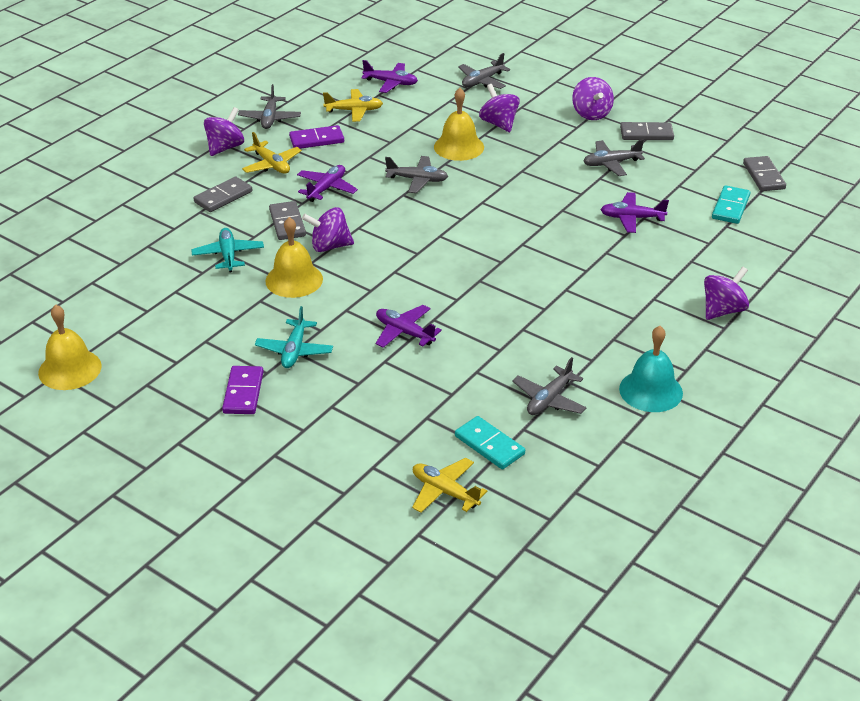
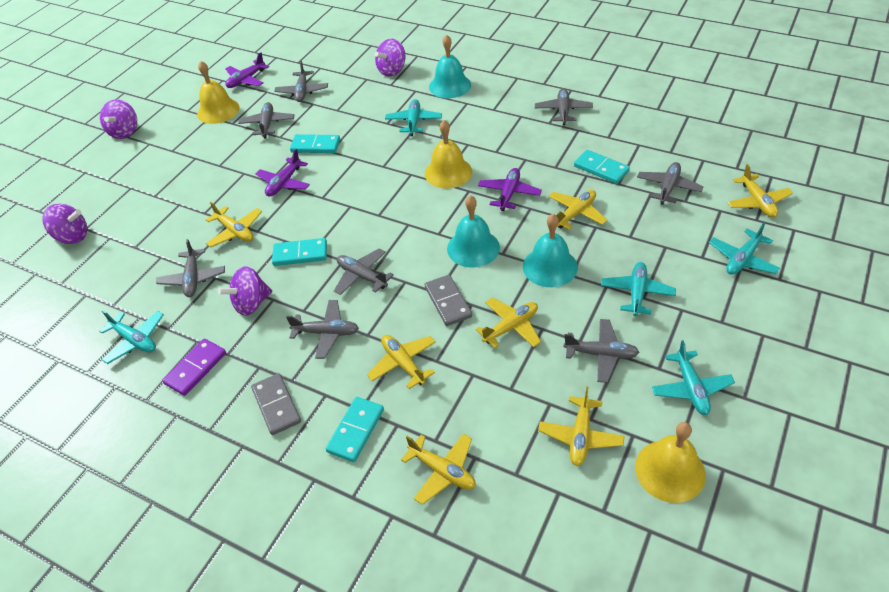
grey domino: [194,177,252,212] [269,201,306,240] [620,122,674,140] [743,156,786,191] = 4 -> [251,373,301,435] [424,275,472,326] = 2
grey plane: [238,84,301,129] [385,156,448,193] [458,53,510,89] [512,357,587,415] [583,139,645,176] = 5 -> [156,239,225,297] [238,102,294,139] [274,61,328,102] [286,300,359,359] [334,248,394,295] [535,88,593,125] [564,319,639,383] [637,162,704,205] = 8
purple domino: [222,366,264,414] [289,125,344,149] = 2 -> [162,339,226,396] = 1
purple plane: [297,165,358,202] [361,60,418,93] [376,305,442,348] [600,192,669,233] = 4 -> [225,52,269,88] [256,149,310,197] [478,168,542,211] = 3
purple spinning top: [204,107,244,156] [302,207,354,252] [479,84,520,132] [572,77,614,120] [704,267,749,320] = 5 -> [42,204,87,244] [100,99,137,139] [217,266,272,316] [375,39,405,77] = 4
turquoise bell: [619,326,683,412] = 1 -> [429,34,471,98] [447,195,500,268] [523,214,578,287] = 3
turquoise domino: [455,416,525,469] [712,185,750,224] = 2 -> [272,238,327,266] [290,134,340,153] [326,397,384,462] [574,150,630,184] = 4
turquoise plane: [191,228,264,273] [255,306,333,368] = 2 -> [99,310,164,364] [385,99,442,136] [601,262,676,316] [652,340,735,415] [709,222,780,275] = 5
yellow plane: [242,132,302,174] [323,89,383,122] [412,458,487,513] = 3 -> [206,202,262,247] [367,335,436,389] [401,433,476,505] [476,298,541,348] [538,386,624,466] [549,190,607,230] [727,164,793,218] = 7

